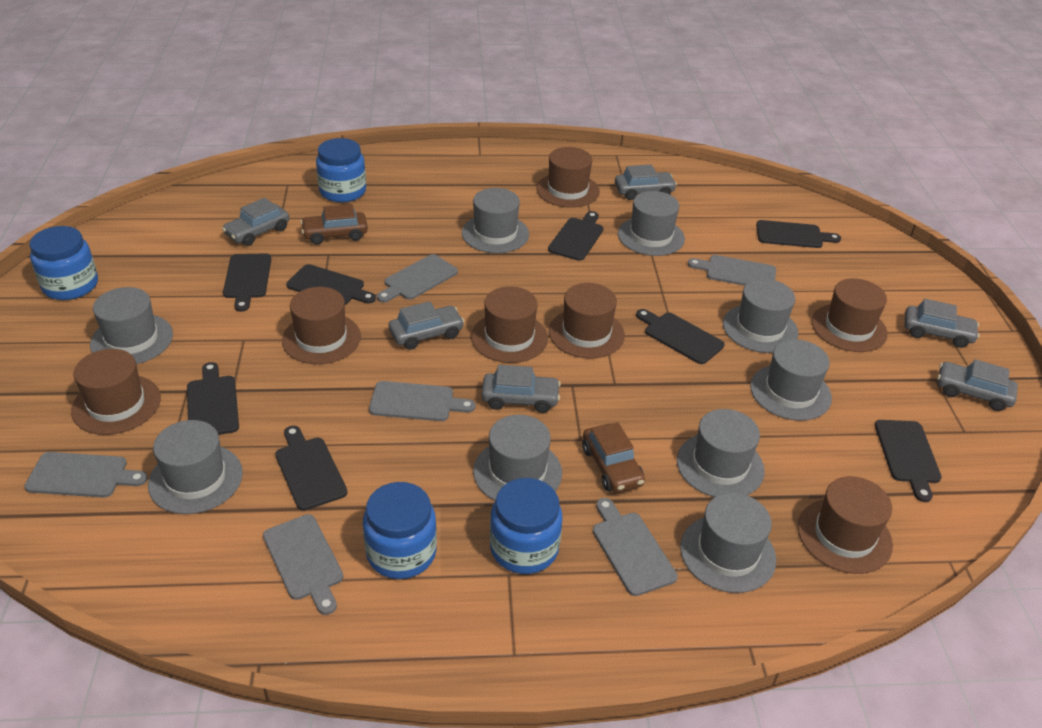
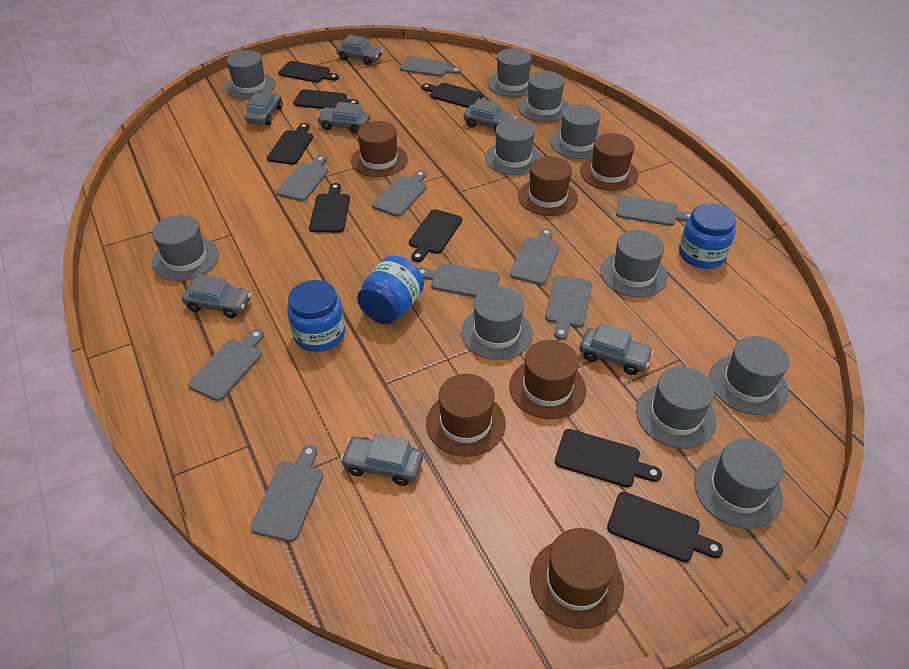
blue jar: [29,226,98,300] [316,138,366,203] [363,482,437,579] [490,478,563,574] = 4 -> [287,280,345,352] [357,256,424,324] [679,203,736,269] = 3
brown car: [300,204,368,245] [582,422,645,493] = 2 -> none = 0
brown hat: [71,349,161,435] [282,287,361,364] [471,286,548,363] [537,147,600,208] [549,283,625,358] [798,476,893,574] [812,278,888,352] = 7 -> [351,121,408,177] [426,374,506,457] [509,340,586,419] [518,156,578,216] [530,528,624,629] [580,133,639,191] = 6
grey car: [222,198,290,246] [389,301,465,350] [481,365,561,413] [615,165,677,200] [905,299,980,348] [937,359,1018,411] = 6 -> [182,274,251,318] [245,92,282,125] [317,102,370,134] [336,35,383,65] [340,434,423,486] [463,99,516,132] [579,323,654,375] = 7
grey cutting board: [24,452,148,498] [263,514,344,615] [369,381,475,421] [377,254,458,303] [593,498,678,596] [688,255,776,286] = 6 -> [188,329,264,401] [250,445,323,542] [276,155,328,201] [372,170,427,217] [400,56,461,77] [418,263,500,297] [510,228,559,285] [545,275,592,340] [616,195,692,226] = 9
grey hat: [90,287,173,364] [148,420,243,514] [462,188,529,253] [473,415,562,501] [618,191,685,256] [677,409,765,497] [680,493,776,593] [723,279,798,353] [750,339,832,421] = 9 -> [152,215,219,281] [224,50,275,99] [461,286,533,360] [485,119,541,175] [488,48,532,97] [518,71,569,122] [550,105,601,159] [600,230,668,298] [636,366,717,449] [694,438,784,529] [709,336,789,415] = 11

